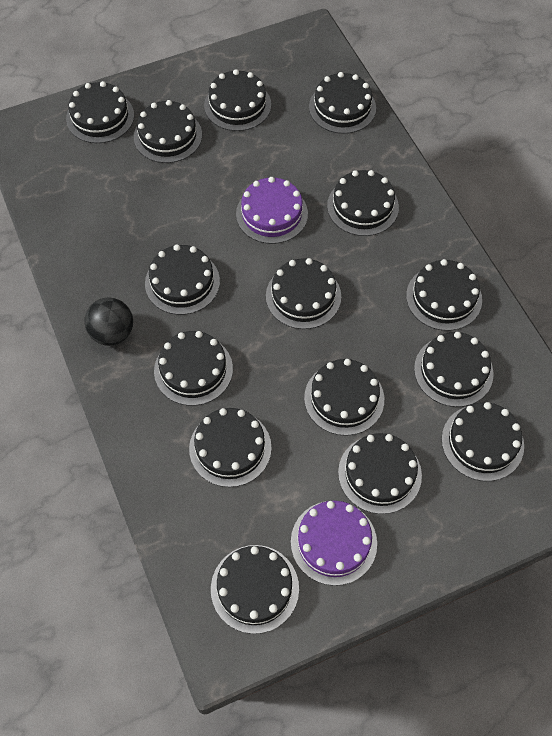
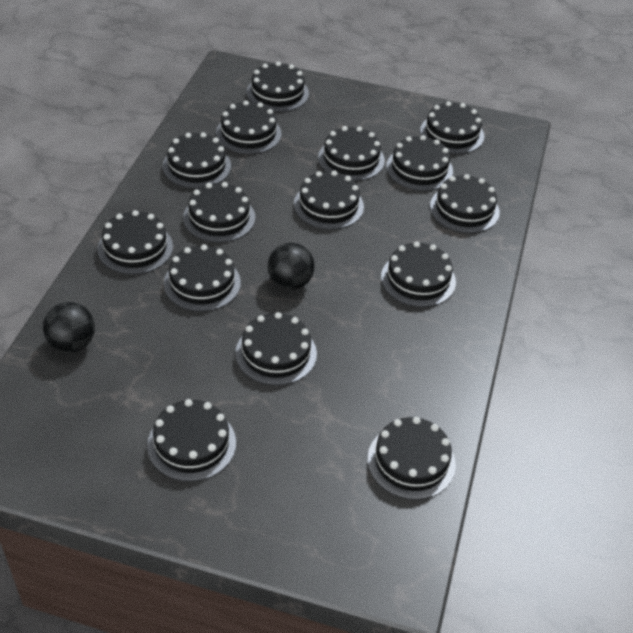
black ball: [84,298,133,346] = 1 -> [43,302,95,353] [267,243,315,290] = 2
purple cake: [236,177,308,244] [291,501,377,586] = 2 -> none = 0

